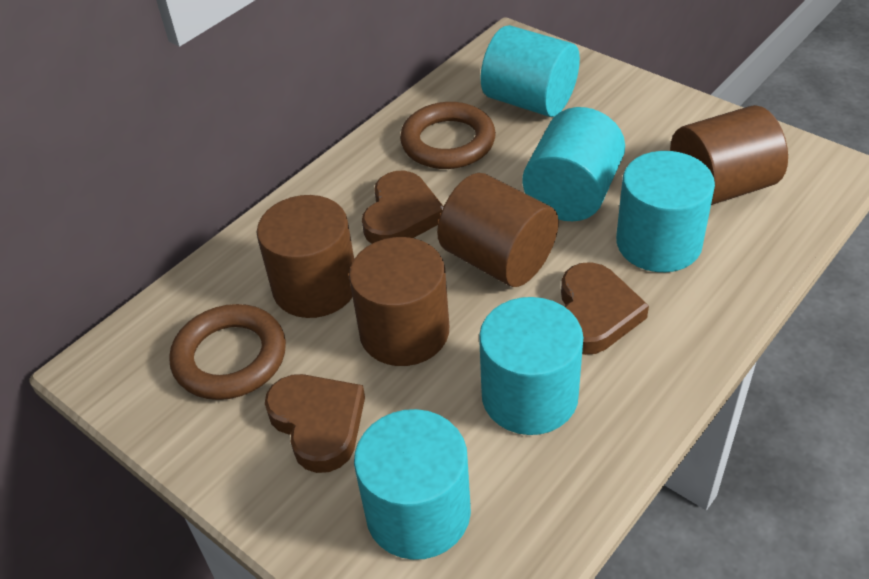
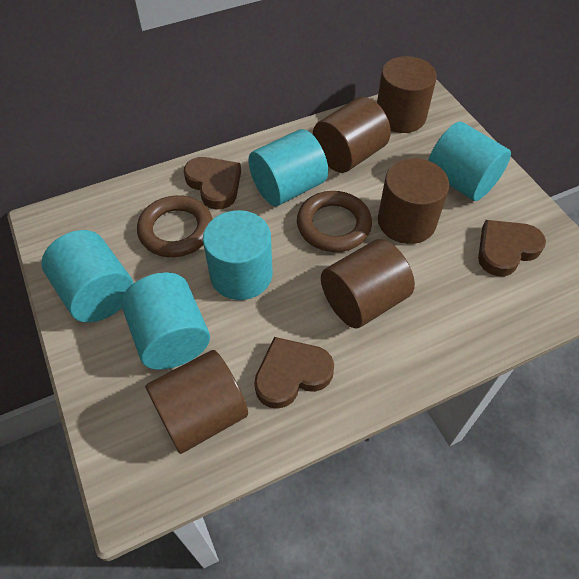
brown cylinder: [257,195,354,318] [349,237,449,366] [437,173,559,287] [670,105,788,205] = 4 -> [145,350,248,454] [313,97,391,173] [321,239,415,328] [377,56,437,133] [378,158,449,244] = 5

